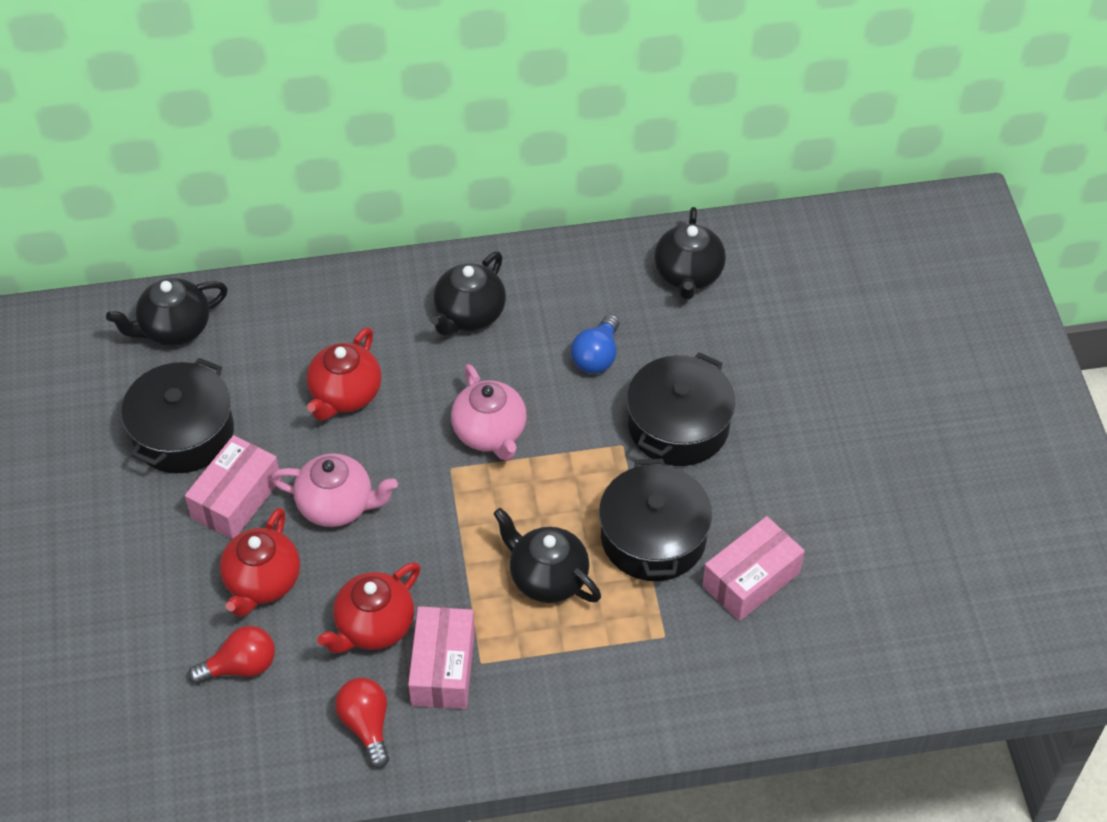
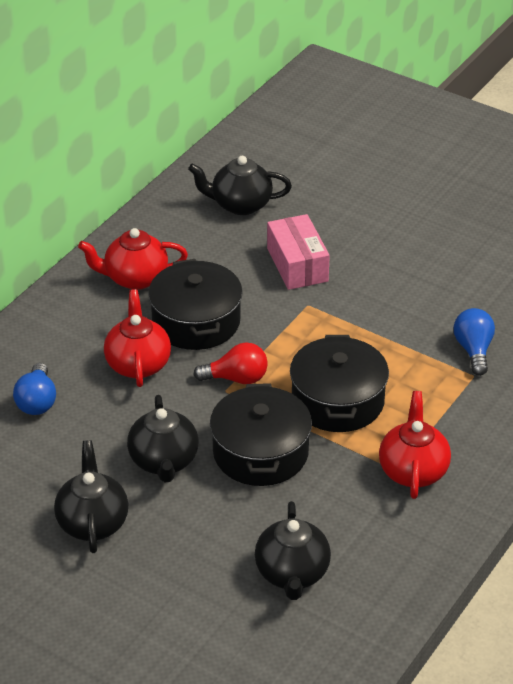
blue light bulb: [571,314,619,374] = 1 -> [13,363,56,415] [454,308,495,376] = 2
pink box: [185,435,281,539] [408,606,475,709] [702,516,805,621] = 3 -> [267,214,330,290] = 1
pink teapot: [270,453,398,527] [451,364,527,461] = 2 -> none = 0
red light bulb: [188,626,275,684] [335,678,389,768] = 2 -> [193,342,268,384] = 1

